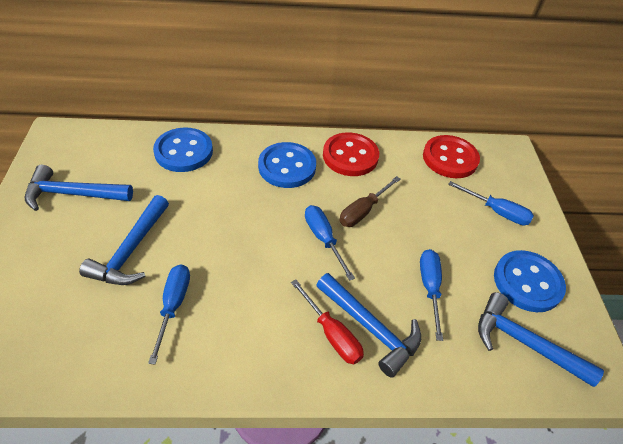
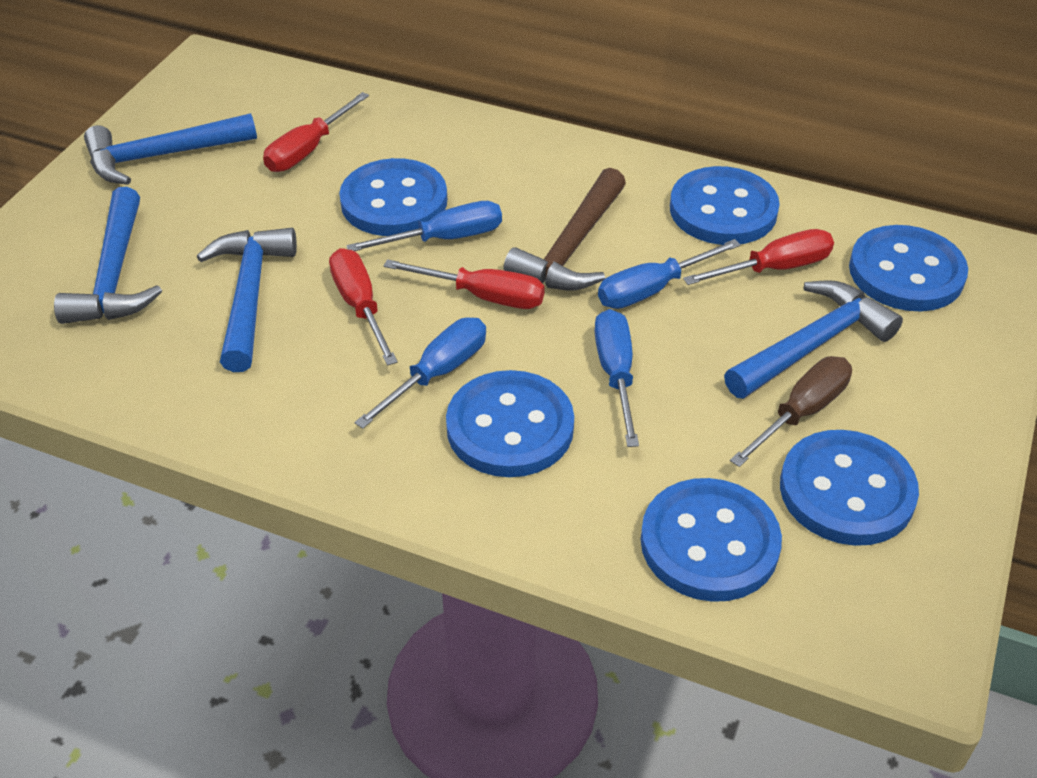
blue button: [153,128,213,172] [258,142,316,188] [494,250,566,312] = 3 -> [339,158,447,236] [446,370,574,477] [641,478,782,602] [670,166,780,245] [780,430,919,546] [849,225,968,311] = 6
brown hammer: none = 0 -> [503,168,626,291] = 1
red button: [323,132,379,176] [423,135,480,178] = 2 -> none = 0
red screwdriver: [291,279,364,364] = 1 -> [263,92,369,172] [329,248,398,366] [384,259,545,309] [683,229,834,285] = 4

